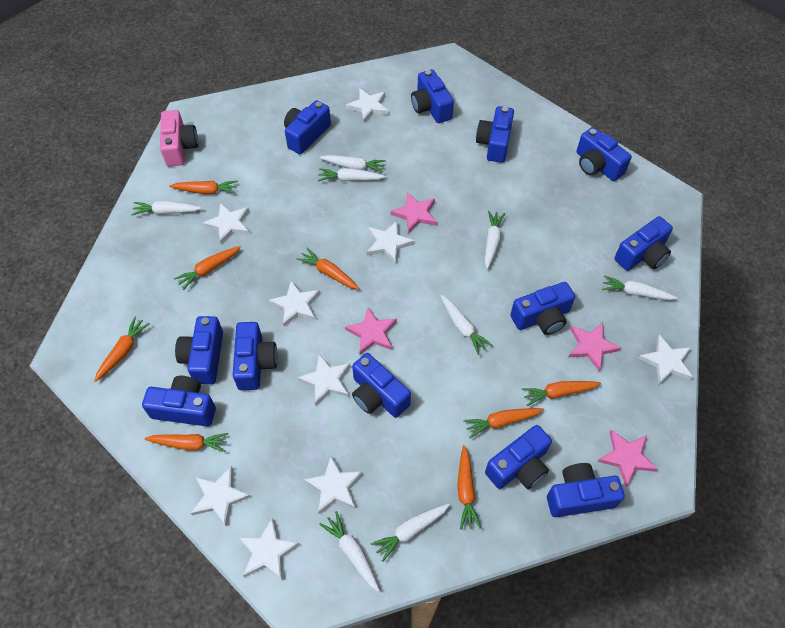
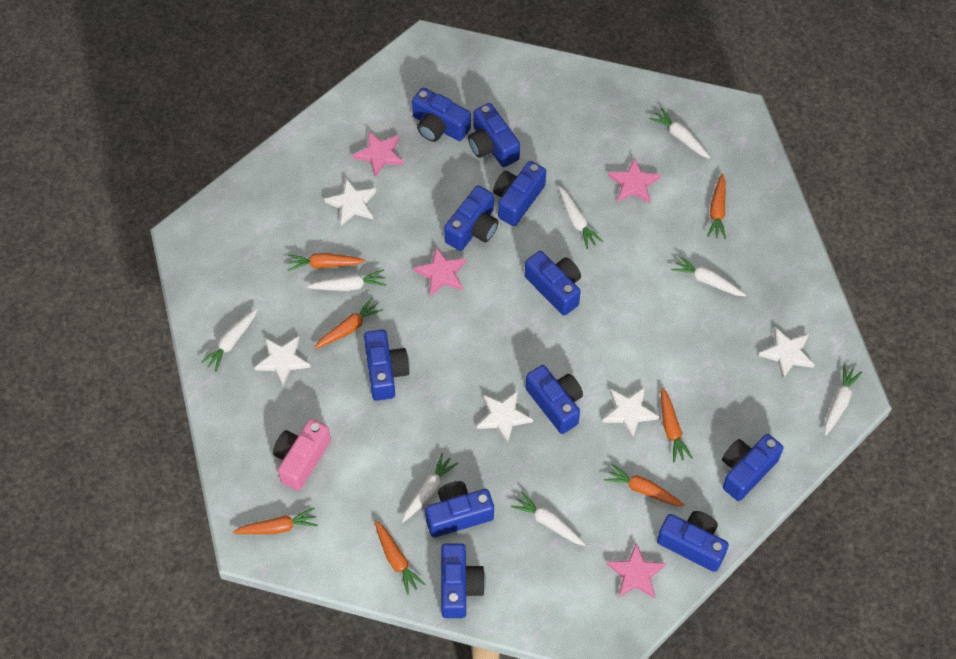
blue camera: [142,376,216,427] [175,316,223,384] [233,322,278,390] [284,100,331,154] [352,353,411,418] [411,69,454,123] [476,106,514,163] [485,425,552,489] [510,282,575,335] [547,463,625,517] [576,127,632,181] [614,216,673,271] = 12 -> [364,330,410,401] [412,88,471,142] [425,481,494,538] [441,543,486,618] [444,185,498,251] [468,103,520,167] [493,161,546,226] [525,251,581,316] [526,365,583,434] [657,511,729,572] [722,434,784,501] = 11
orange carrot: [94,317,150,382] [145,433,228,452] [169,181,238,194] [174,246,241,290] [297,248,359,289] [457,445,481,530] [464,408,544,438] [522,381,601,406] = 8 -> [233,508,318,534] [287,253,365,271] [314,297,383,349] [375,520,425,595] [604,464,684,506] [661,387,693,462] [707,173,726,239] = 7
white star: [191,466,251,526] [202,203,250,244] [238,518,300,581] [269,280,320,327] [297,354,350,405] [304,456,363,514] [346,88,389,123] [367,221,414,264] [638,335,693,384] = 9 -> [254,336,311,386] [324,178,376,226] [477,391,533,444] [602,387,659,439] [759,327,815,378] = 5

